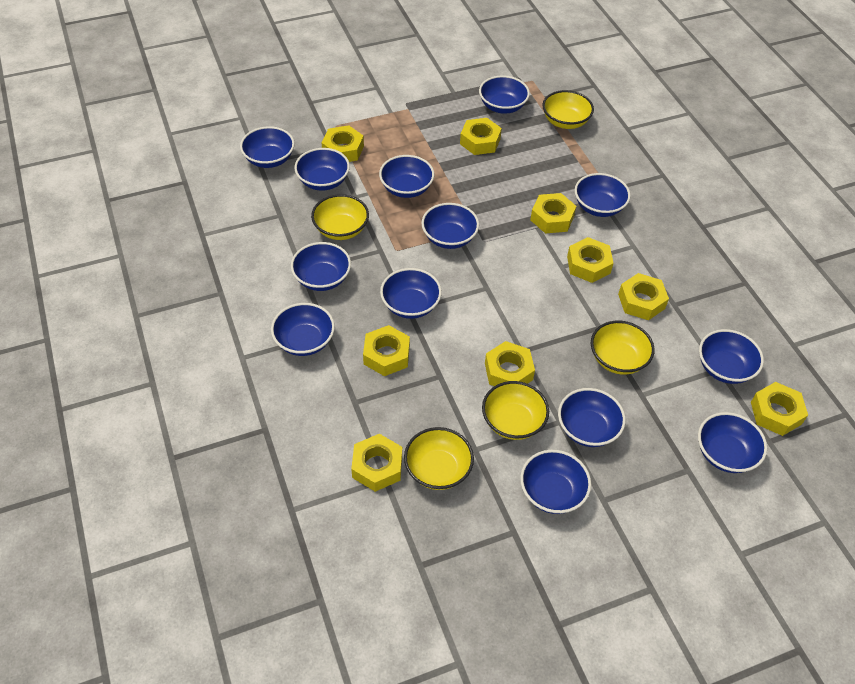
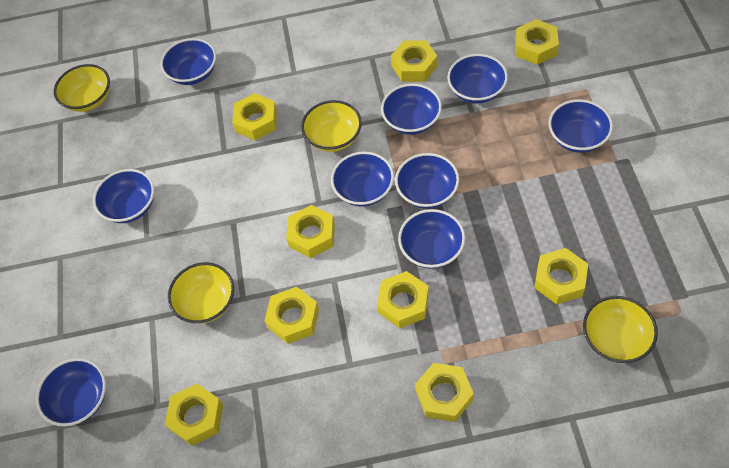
blue bowl: [240,126,295,168] [271,303,335,356] [291,242,351,291] [295,148,350,191] [379,155,434,198] [380,268,442,319] [421,203,479,249] [479,76,530,114] [520,450,591,514] [558,388,626,447] [575,173,631,217] [698,412,767,473] [699,329,764,384] = 13 -> [36,358,106,427] [93,169,154,223] [160,38,216,85] [331,152,394,207] [381,84,442,135] [395,153,459,209] [398,209,465,269] [447,54,508,104] [549,99,613,153] = 9
yellow bowl: [311,194,369,240] [404,427,474,490] [482,381,549,440] [542,90,594,129] [591,321,655,374] = 5 -> [54,64,110,112] [168,262,234,324] [301,100,362,152] [583,296,658,363] = 4

